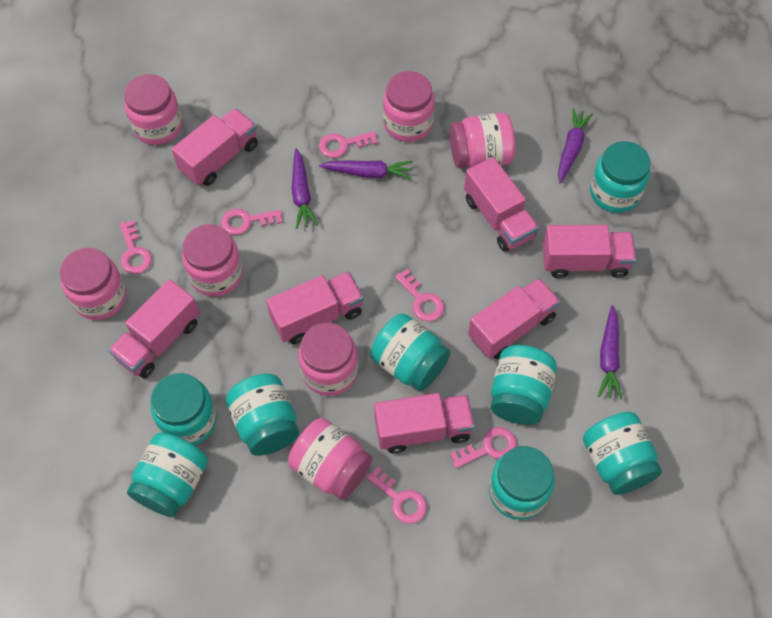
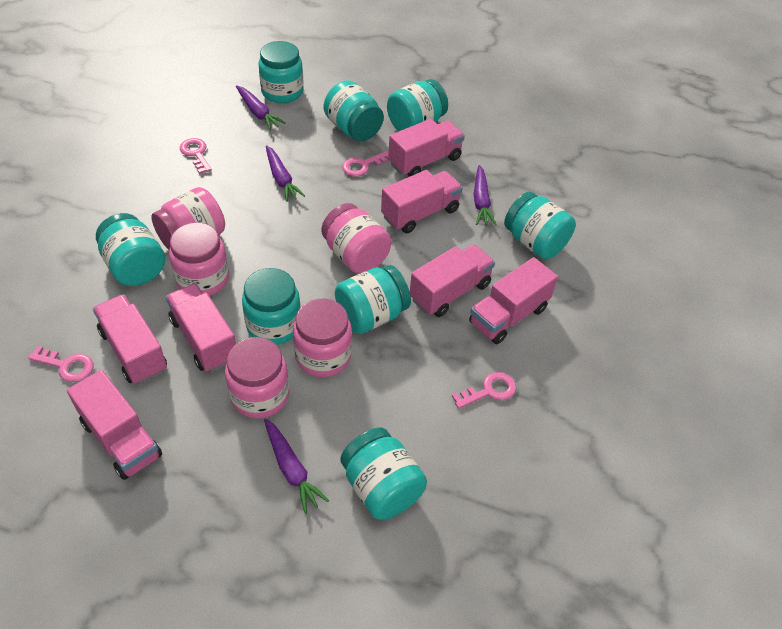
pink jar: [60,248,126,320] [124,74,182,145] [182,224,243,297] [288,418,372,500] [298,323,358,396] [383,71,435,142] [450,113,515,168] = 7 -> [151,187,225,251] [169,222,229,296] [225,337,289,419] [293,299,352,377] [321,203,391,274] = 5
pink key: [119,220,152,274] [221,209,282,235] [319,131,378,158] [366,466,427,524] [395,269,444,322] [450,427,516,468] = 6 -> [28,346,94,382] [180,138,212,174] [342,151,390,177] [452,372,516,409] = 4

